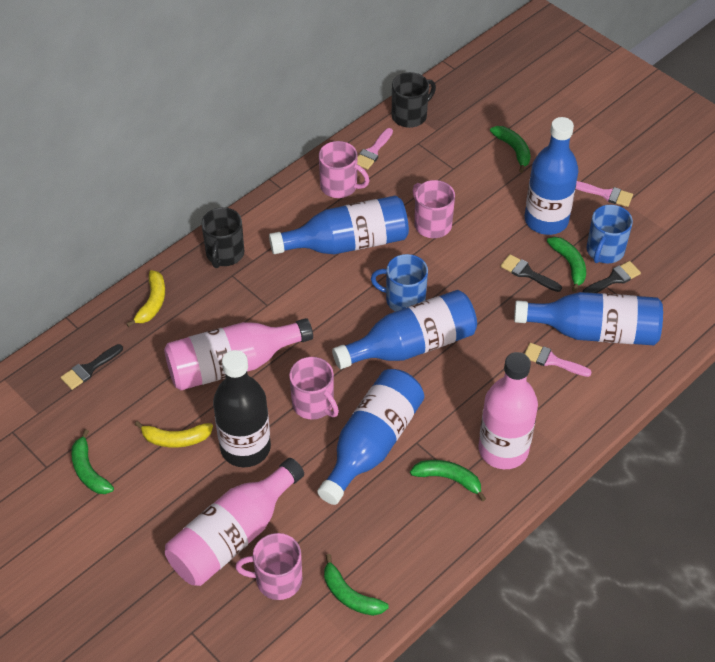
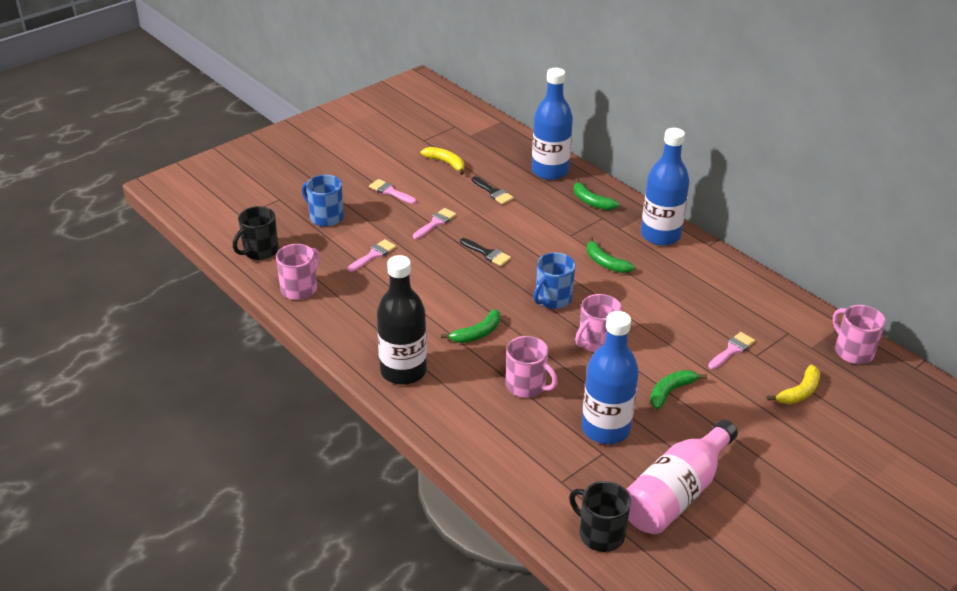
black brush: [60,344,123,390] [500,254,562,292] [582,261,641,293] = 3 -> [460,238,511,266] [472,176,514,205] = 2
blue bottle: [269,195,409,254] [317,369,424,505] [332,290,477,369] [514,292,663,345] [525,117,579,235] = 5 -> [532,68,573,180] [582,311,639,444] [641,128,689,246] = 3
green banana: [71,429,114,494] [324,554,389,616] [410,460,486,502] [490,126,531,173] [547,237,586,292] = 5 -> [441,309,500,343] [574,179,619,210] [587,237,635,273] [650,370,707,410] = 4
pink bottle: [164,318,313,390] [165,458,304,586] [478,352,538,469] = 3 -> [626,420,738,534] = 1
pink brush: [357,128,393,170] [524,343,592,377] [576,181,633,207] = 3 -> [348,239,396,272] [369,179,417,204] [413,208,456,239] [708,332,755,370] = 4

